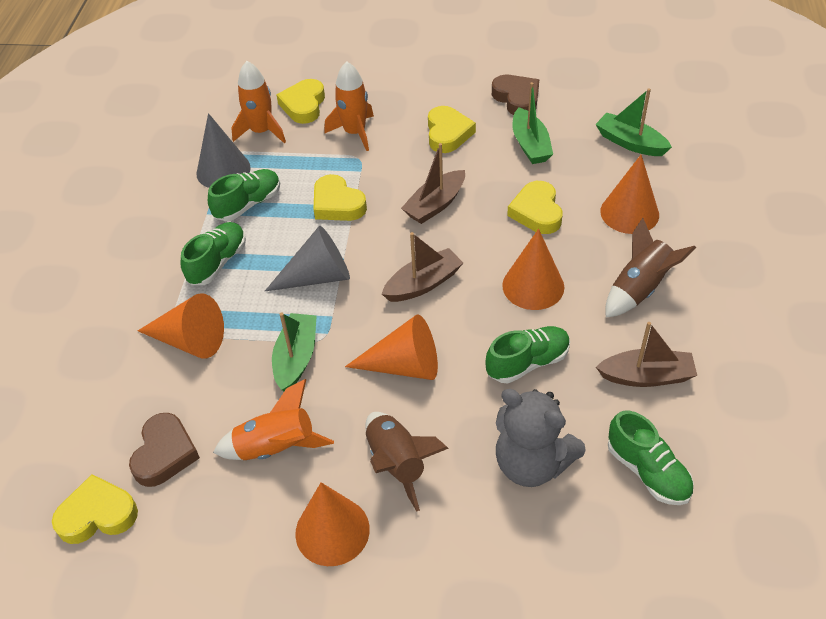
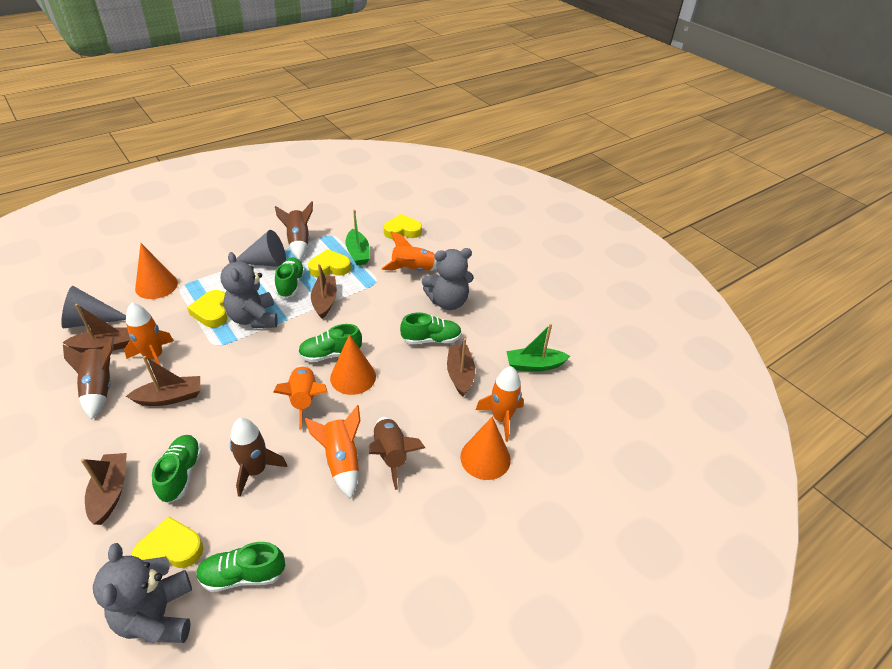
brown boat: [382,232,463,302] [401,143,465,224] [596,322,697,387] = 3 -> [62,304,131,353] [81,453,127,525] [126,356,200,406] [311,264,337,319] [447,338,475,396] = 5
brown heart: [129,413,200,487] [492,75,539,115] = 2 -> none = 0
brown rocket: [366,412,449,512] [605,218,696,318] = 2 -> [63,336,115,420] [230,418,287,497] [275,201,313,260] [369,417,425,490] = 4
green boat: [272,313,316,391] [512,82,553,164] [596,88,672,156] = 3 -> [345,210,370,266] [506,324,570,371] = 2
green shoe: [181,222,246,285] [208,169,280,221] [485,326,570,383] [608,410,694,505] = 4 -> [152,435,202,503] [196,542,285,592] [275,258,305,298] [298,324,362,362] [400,313,462,344] = 5
grey teddy bear: [496,389,586,487] = 1 -> [93,543,192,644] [221,252,278,328] [422,248,474,310] = 3
orange cone: [138,293,224,358] [295,482,370,566] [345,314,438,380] [502,229,564,310] [600,155,659,234] = 5 -> [135,243,178,299] [330,334,376,395] [460,417,511,480] = 3
orange rocket: [213,379,334,460] [231,61,286,143] [324,62,374,151] = 3 -> [124,303,174,366] [273,365,327,430] [305,405,360,499] [382,231,437,271] [476,366,524,442] = 5
yellow heart: [52,474,138,544] [277,79,325,124] [313,174,367,221] [428,106,476,153] [507,181,562,234] = 5 -> [131,516,204,568] [187,290,228,327] [308,249,351,277] [384,214,422,239] = 4

